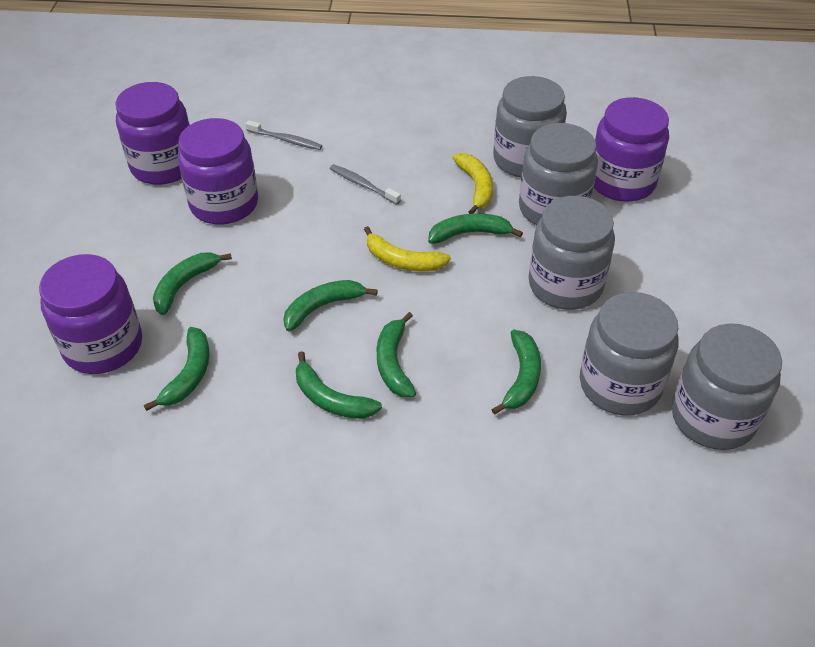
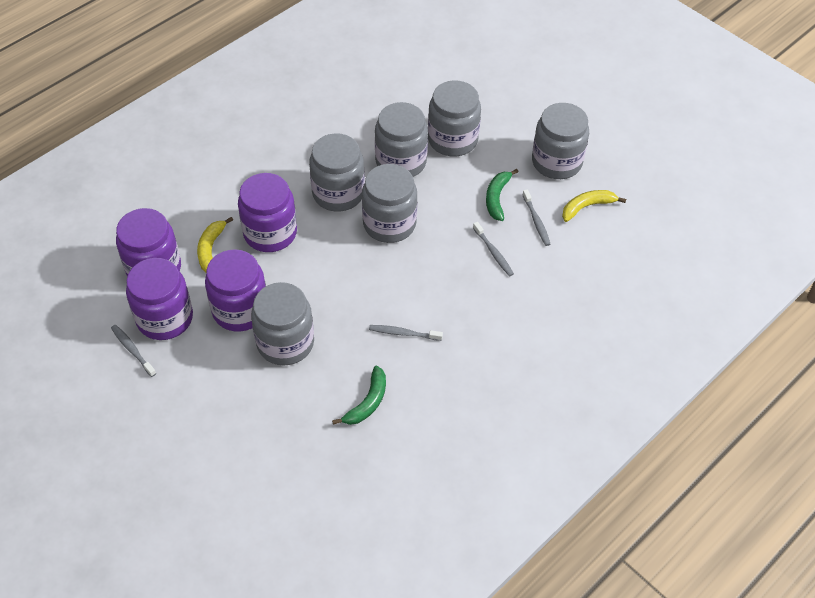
green banana: [144,327,210,411] [153,252,232,315] [283,280,378,332] [296,351,382,419] [377,312,416,397] [428,213,523,244] [491,330,541,415] = 7 -> [332,366,386,425] [486,169,519,221] = 2
grey jar: [493,76,567,178] [519,123,598,225] [529,196,615,310] [580,292,679,416] [672,323,782,450] = 5 -> [251,282,314,366] [309,133,365,212] [362,164,417,243] [375,102,428,177] [428,80,481,156] [532,103,589,179] = 6
grey toothbrush: [246,120,323,150] [330,164,401,205] = 2 -> [111,325,156,377] [369,325,443,341] [473,222,514,276] [522,189,550,246] = 4

